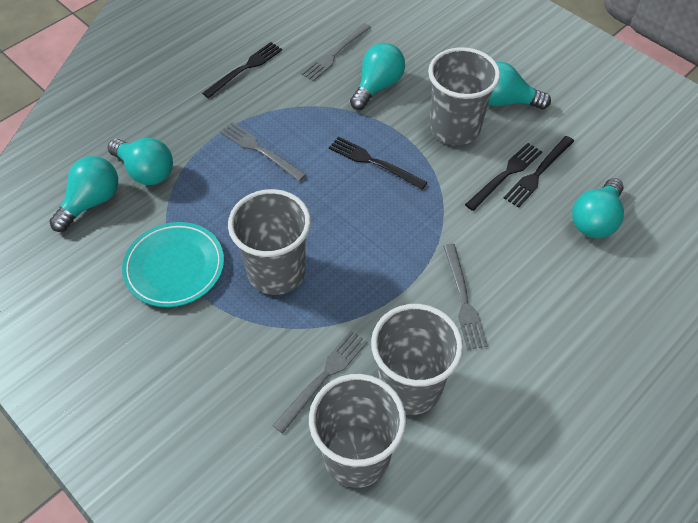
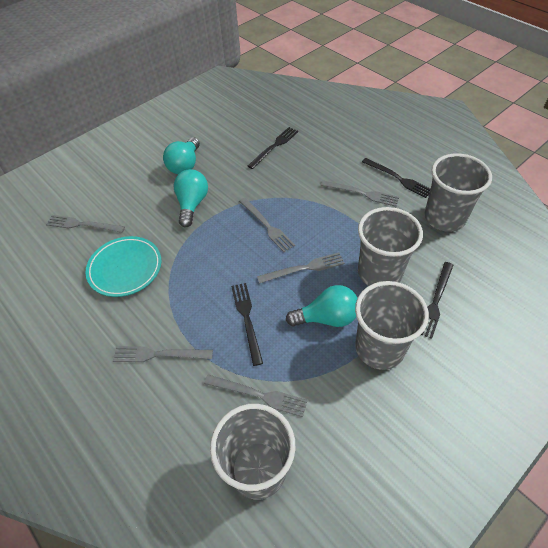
grey fork: [220,122,306,181] [272,331,367,434] [301,23,371,81] [443,244,488,350] = 4 -> [46,215,125,233] [113,346,213,362] [204,375,308,417] [239,198,295,252] [257,253,345,284] [320,180,399,207] = 6
turquoise light bulb: [49,156,118,232] [108,138,173,185] [350,43,405,110] [488,62,551,110] [572,178,624,238] = 5 -> [163,137,200,174] [174,169,208,227] [286,285,357,327] = 3

